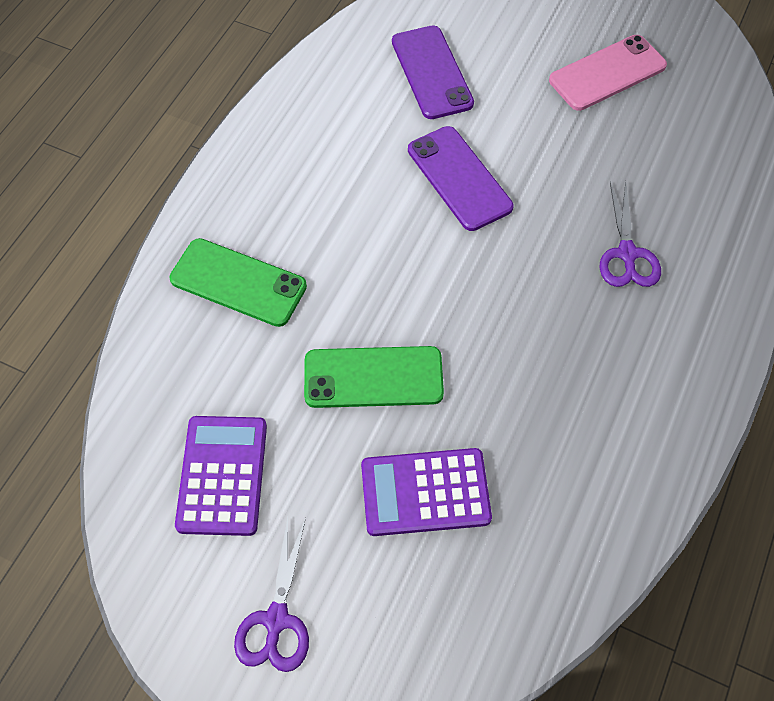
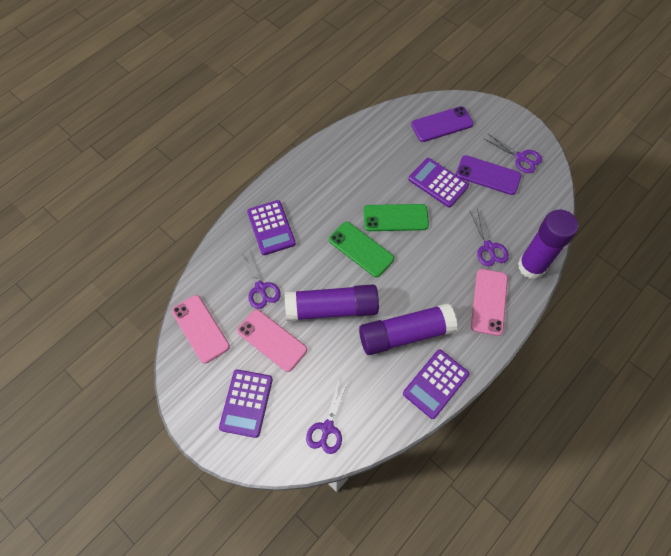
pink phone: [549,35,667,111] = 1 -> [172,295,230,364] [237,310,307,372] [471,269,508,336] = 3
purple calculator: [175,416,267,536] [361,448,492,536] = 2 -> [219,370,273,438] [247,200,296,255] [403,350,470,419] [408,158,469,207] = 4
purple glue stick: none = 0 -> [285,284,379,321] [359,303,457,355] [518,210,578,279] = 3
purple scissors: [234,518,309,672] [600,181,661,287] = 2 -> [240,251,281,309] [306,380,347,454] [470,209,509,266] [484,134,542,173] = 4

